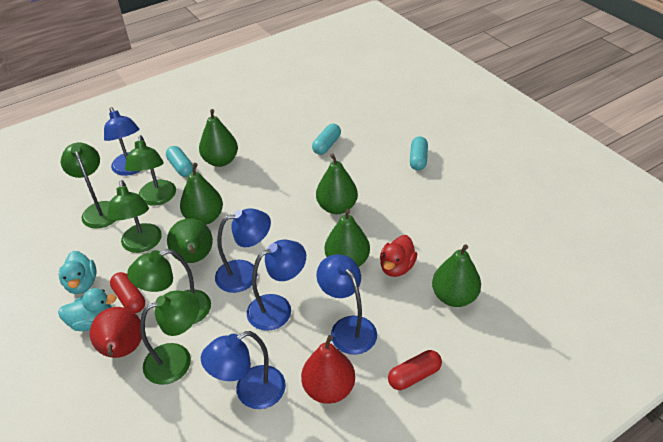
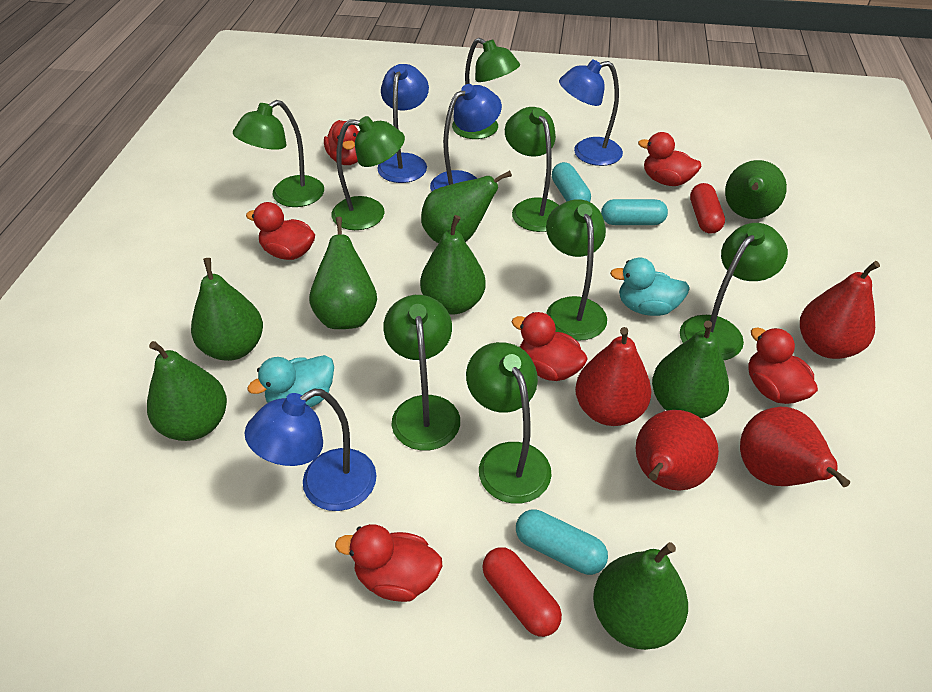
blue lamp: [104,107,140,176] [201,331,286,409] [215,208,271,293] [247,240,306,331] [316,254,377,355] = 5 -> [245,389,377,511] [377,64,429,183] [430,84,502,191] [559,60,623,166] = 4
green lamp: [61,143,115,229] [107,180,162,253] [125,135,176,206] [127,249,211,324] [140,290,199,385] = 5 -> [233,100,324,207] [331,116,405,230] [383,295,460,450] [452,38,520,139] [466,342,552,504] [505,107,559,232] [546,199,607,341] [680,223,788,360] = 8
green pear: [167,218,213,263] [180,163,223,225] [199,109,238,167] [316,153,358,214] [325,209,370,267] [432,245,481,307] = 6 -> [147,341,227,441] [191,258,263,361] [309,217,377,329] [420,215,486,314] [421,171,512,243] [593,542,688,650] [652,320,729,418] [725,160,787,219] = 8
red duck: [380,235,417,277] = 1 -> [246,202,315,260] [324,120,359,165] [335,524,442,602] [512,312,588,381] [638,132,702,186] [748,328,818,404] = 6
red pear: [90,307,142,358] [301,335,355,404] = 2 -> [575,327,652,426] [636,410,719,491] [740,407,850,487] [800,261,880,359] = 4

